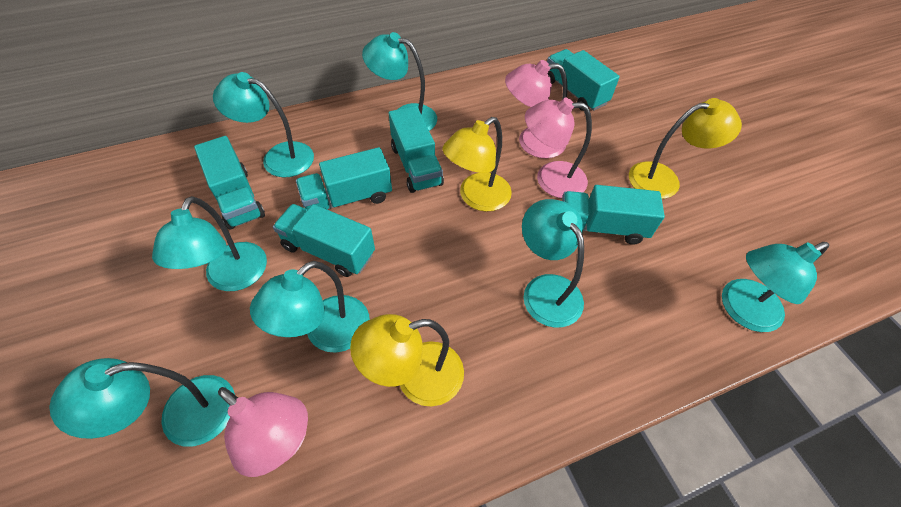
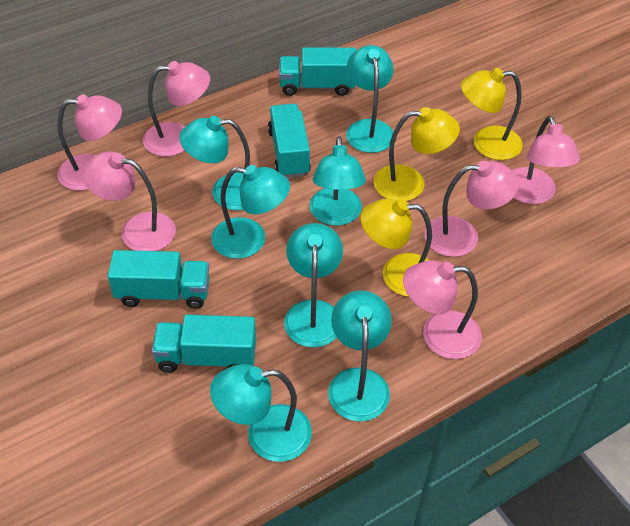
pink lamp: [218,387,308,477] [505,60,568,158] [525,98,592,198] = 3 -> [57,94,122,191] [82,152,176,251] [143,61,210,156] [403,260,482,359] [424,161,519,257] [512,116,580,204] = 6
turquoise truck: [194,136,265,230] [273,204,375,277] [296,147,392,209] [389,106,444,193] [547,49,620,111] [562,185,665,245] = 6 -> [108,250,209,309] [152,315,256,373] [268,104,311,178] [279,47,356,96] = 4

